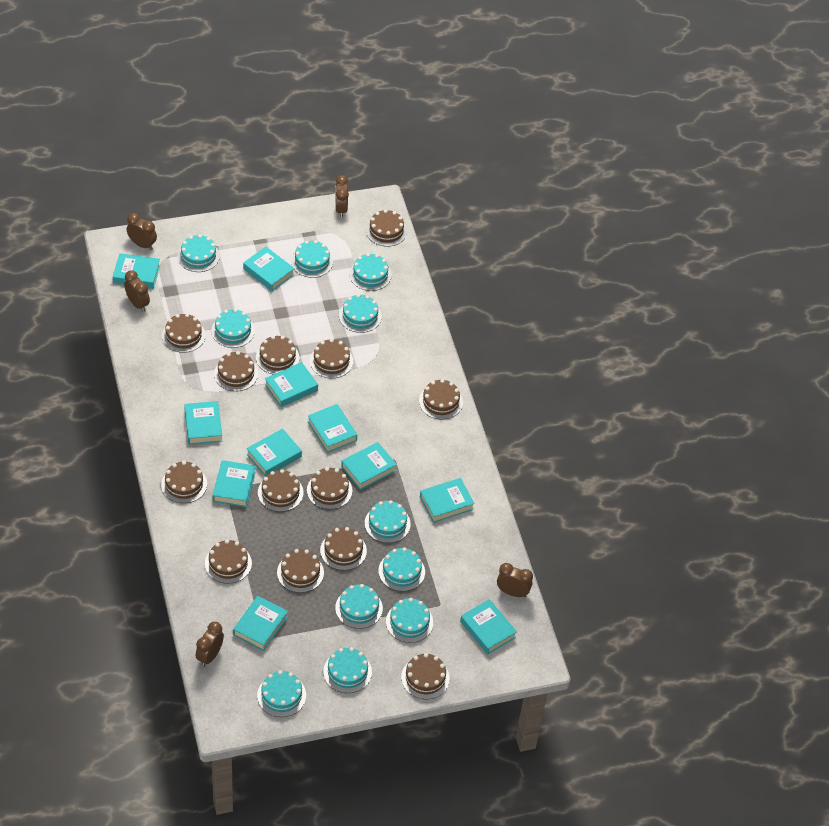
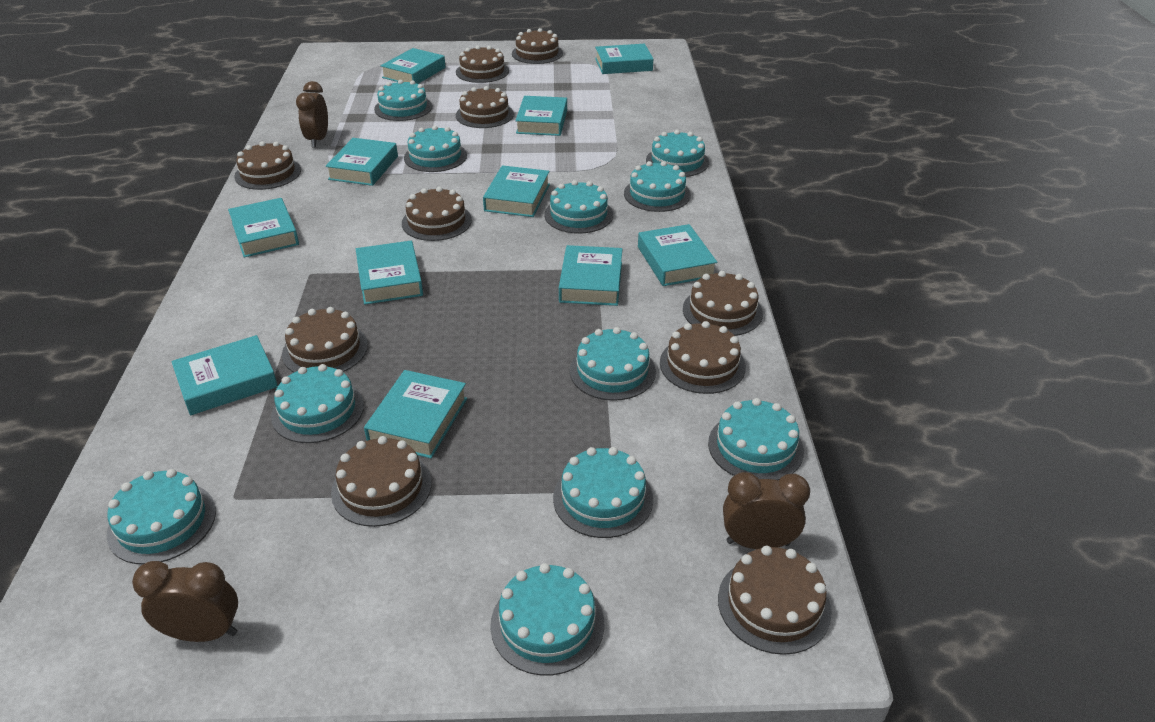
brown cake: [161,461,207,503] [162,313,206,353] [205,539,252,584] [214,351,258,391] [256,335,300,374] [258,469,304,512] [277,549,324,593] [307,467,352,509] [310,339,353,378] [320,527,367,570] [366,209,407,246] [401,653,450,699] [419,379,463,420] = 13 -> [234,141,301,190] [282,307,368,373] [331,436,432,527] [402,187,472,241] [456,45,509,83] [456,86,514,128] [512,28,563,64] [660,321,746,394] [683,271,763,336] [718,546,832,655] = 10
brown clock: [124,270,150,312] [127,213,157,250] [196,622,224,667] [335,175,349,218] [497,563,533,598] = 5 -> [132,561,238,642] [296,81,328,148] [723,472,810,549] = 3

